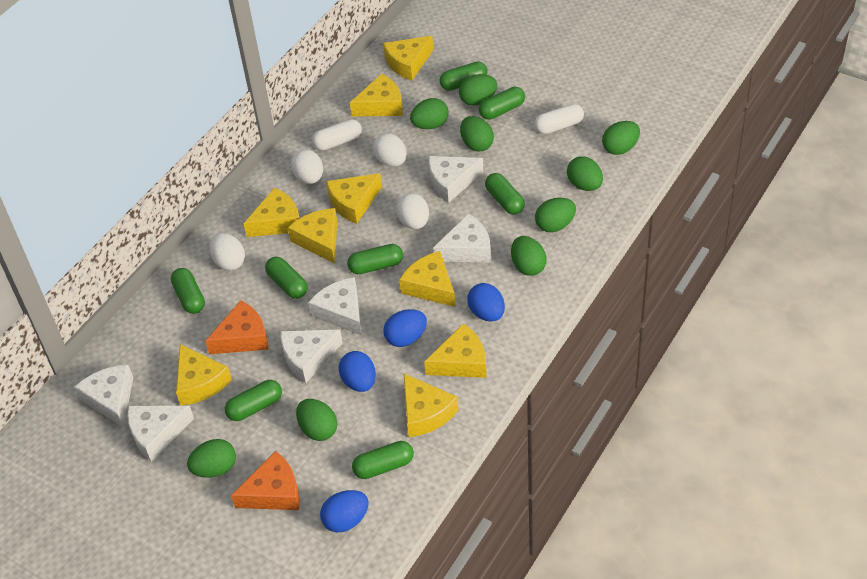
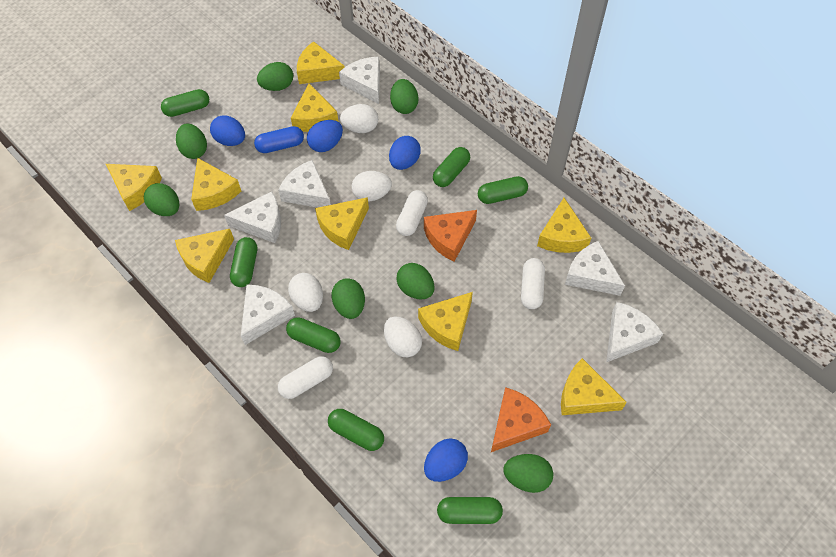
blue capsule: none = 0 -> [254,126,304,153] = 1
green capsule: [171,268,205,314] [225,380,282,421] [265,257,308,299] [347,244,403,274] [352,441,414,479] [439,61,488,91] [479,87,525,120] [485,173,525,215] = 8 -> [161,89,209,117] [230,237,257,287] [286,317,340,353] [328,409,384,451] [433,147,470,187] [437,497,503,524] [478,176,528,204] = 7
green egg: [187,439,236,478] [296,399,338,441] [410,98,449,129] [459,74,497,106] [460,116,494,152] [511,236,547,276] [535,198,576,232] [567,156,603,191] [602,121,640,155] = 9 -> [144,183,180,216] [176,123,207,159] [257,62,293,91] [331,278,365,319] [390,79,418,114] [396,263,434,300] [503,454,553,493] = 7
white capsule: [312,119,362,151] [534,104,584,134] = 2 -> [278,356,333,399] [396,190,428,236] [521,258,545,309] = 3

